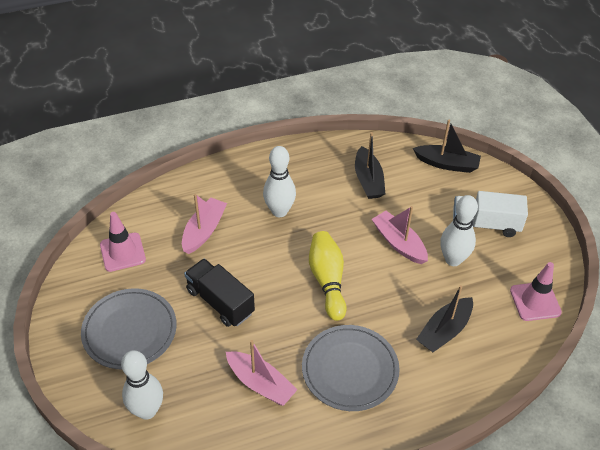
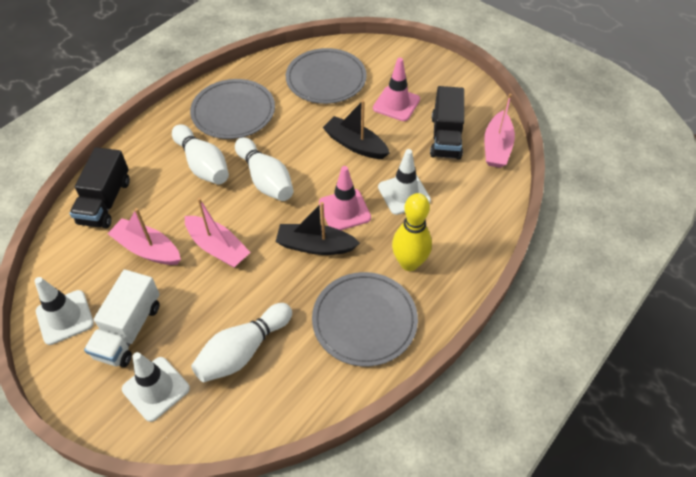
black boat: [355,132,385,199] [413,120,481,173] [416,285,473,352] = 3 -> [276,202,360,255] [322,100,390,159] = 2
black truck: [184,259,255,327] = 1 -> [70,147,130,229] [430,86,464,159] = 2
grey plate: [81,288,177,369] [302,325,400,411] = 2 -> [190,79,275,139] [286,48,367,104] [312,272,418,367] = 3
white traffic cone: none = 0 -> [35,277,94,345] [122,352,190,422] [378,149,431,215] = 3

